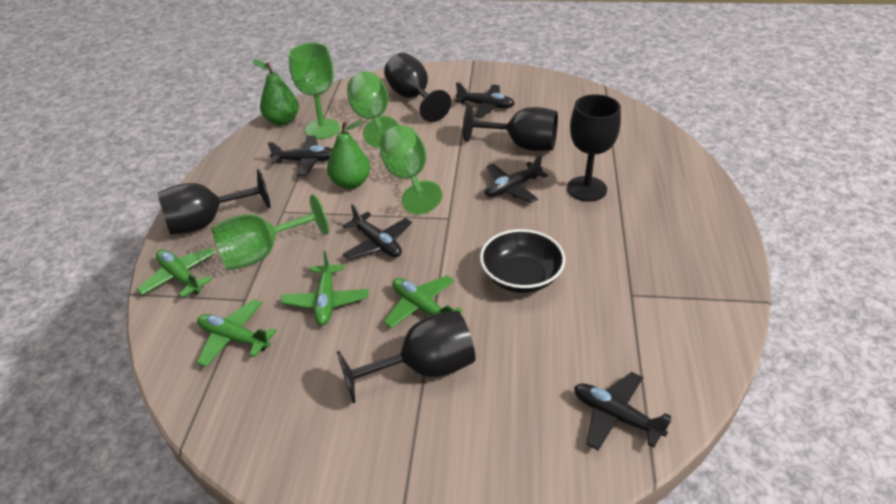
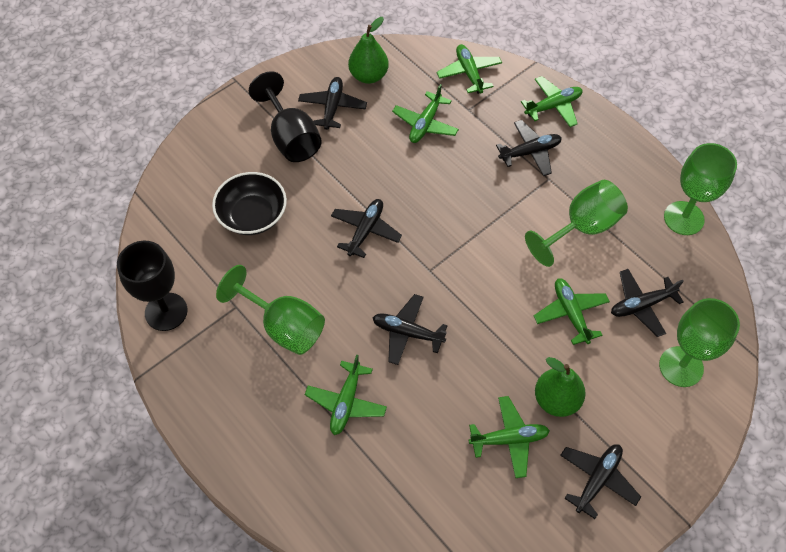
black goblet: [157,169,271,235] [337,311,475,403] [384,53,451,122] [463,105,558,151] [567,94,621,202] = 5 -> [117,241,188,331] [249,71,322,162] = 2
black plane: [268,136,332,176] [343,204,412,260] [455,82,515,118] [484,154,548,203] [574,372,671,450] = 5 -> [298,77,367,130] [331,199,402,258] [372,294,447,365] [496,120,562,176] [560,444,641,519] [611,269,684,337] = 6
green plane: [137,247,216,297] [196,299,277,367] [281,251,368,325] [384,275,463,328] = 4 -> [305,354,387,435] [392,84,459,143] [436,44,502,94] [469,396,550,478] [521,76,582,127] [534,278,610,345] = 6

